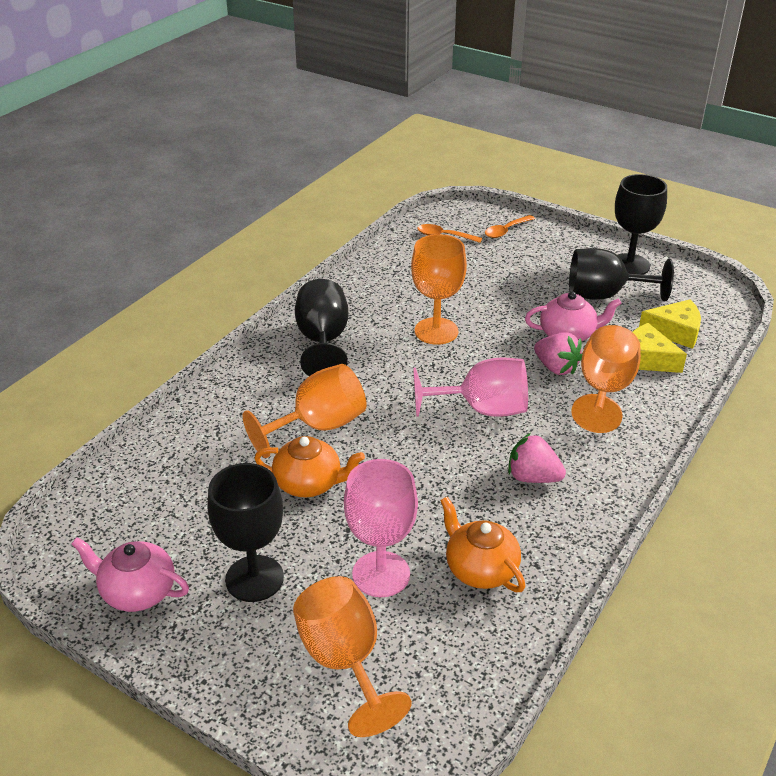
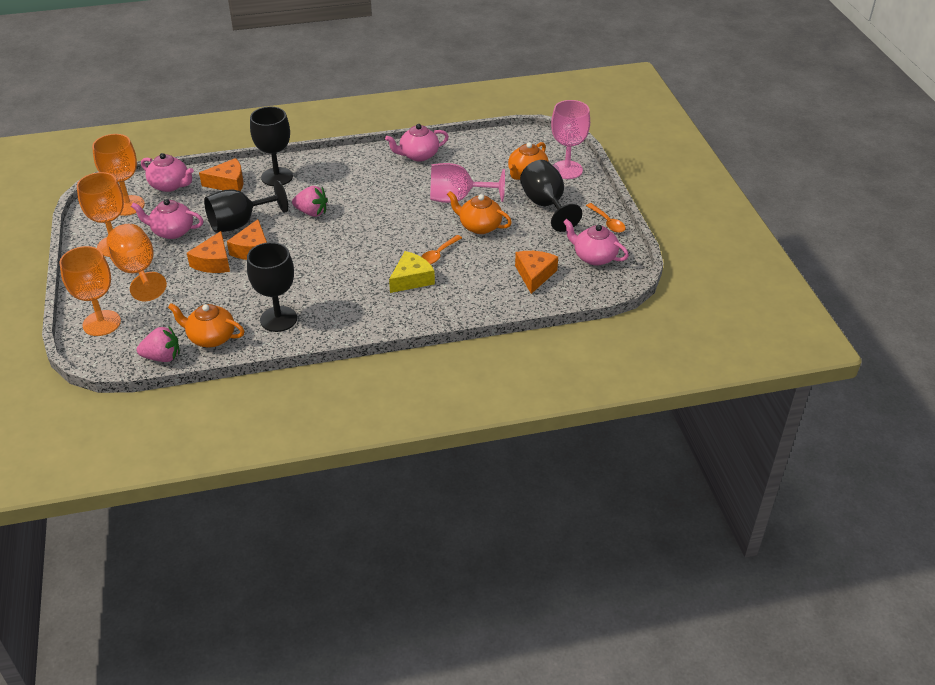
orange cheese: none = 0 -> [187,231,230,273] [199,158,243,192] [227,219,267,260] [515,251,558,294] = 4
orange teapot: [254,436,365,497] [440,497,525,592] = 2 -> [168,303,244,347] [447,191,512,234] [508,142,549,180] = 3
pink teapot: [72,537,189,612] [525,291,622,342] = 2 -> [131,199,204,239] [141,153,194,192] [385,124,449,161] [563,219,629,266] = 4
yellow cheese: [633,323,687,373] [639,299,701,349] = 2 -> [389,251,435,293] = 1

